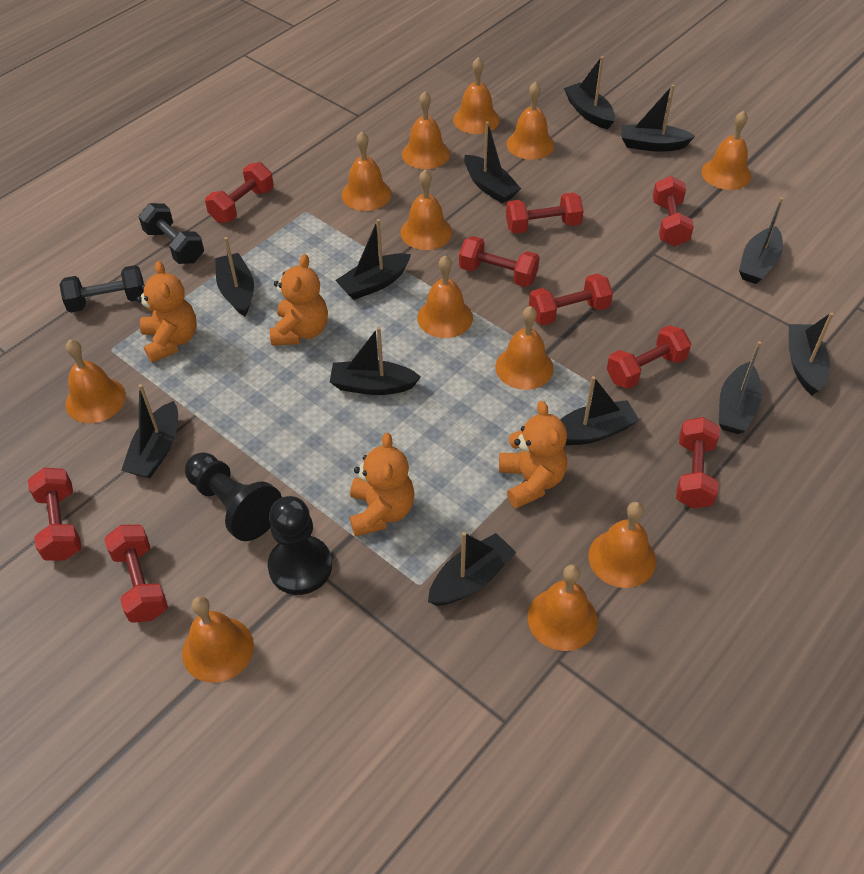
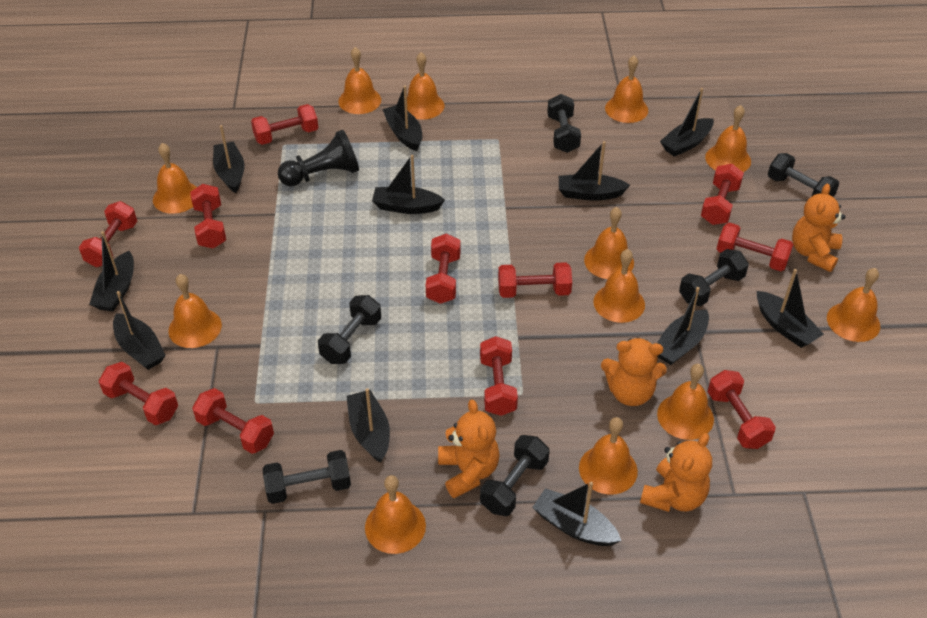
black boat: [121,384,178,478] [215,237,254,316] [330,327,421,395] [335,219,411,300] [428,532,516,606] [464,121,521,203] [560,376,639,445] [564,56,615,129] [622,85,695,152] [719,341,762,434] [739,197,783,284] [789,312,833,395] = 12 -> [89,231,134,311] [113,291,166,370] [213,125,245,193] [347,388,390,463] [372,155,445,214] [382,85,422,151] [532,482,621,546] [559,141,630,201] [657,287,709,365] [660,88,714,157] [757,269,824,348] = 11
black dumbbell: [59,265,144,313] [139,203,204,264] = 2 -> [263,450,351,504] [318,295,381,364] [480,435,550,516] [547,94,581,153] [679,249,749,306] [768,153,839,197] = 6
black pawn: [185,452,282,541] [268,496,332,595] = 2 -> [278,130,359,186] = 1
red dumbbell: [28,468,81,561] [104,525,168,623] [205,162,274,223] [459,236,540,287] [506,193,584,234] [529,273,613,325] [607,325,691,389] [653,176,694,246] [676,417,720,509] = 9 -> [79,201,137,267] [99,362,178,425] [190,184,226,249] [192,388,274,454] [251,104,318,145] [426,233,461,304] [480,336,518,416] [498,262,572,298] [701,164,744,225] [708,370,776,449] [717,222,794,271] = 11

